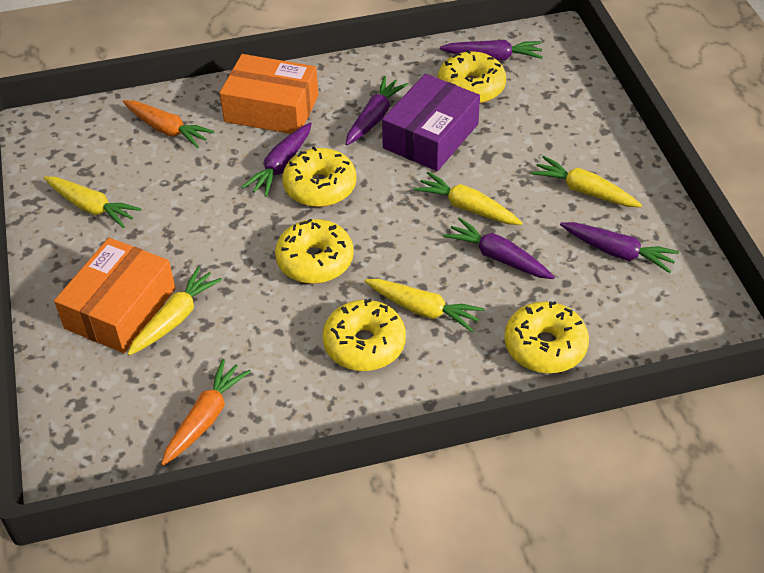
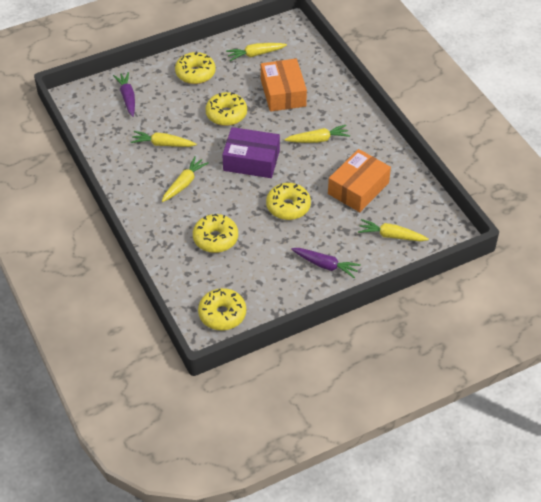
orange carrot: [123,100,214,148] [161,359,251,466] = 2 -> none = 0
purple carrot: [242,122,312,197] [345,76,408,145] [440,40,543,60] [443,217,554,279] [560,222,679,273] = 5 -> [113,72,135,117] [291,248,361,278] = 2

